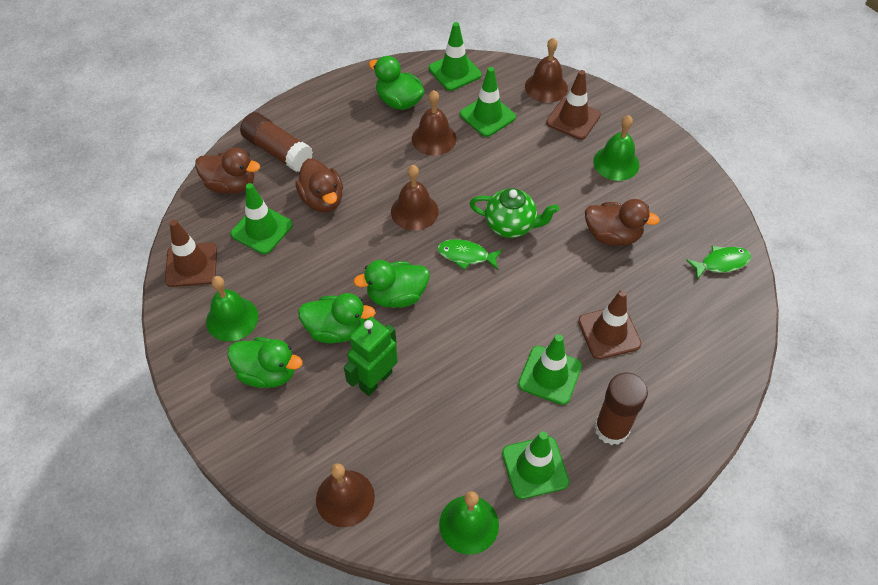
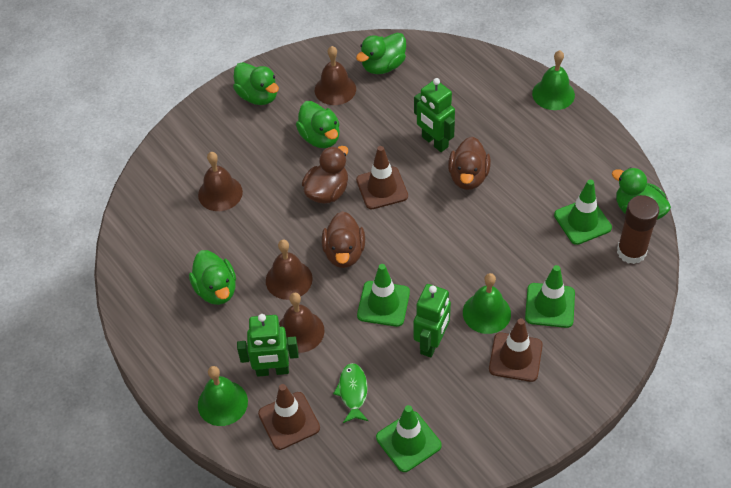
brown glue stick: [240,112,313,172] [594,372,648,445] = 2 -> [617,195,659,264] = 1
green duck: [227,337,303,388] [298,293,375,343] [353,260,429,308] [369,56,425,110] = 4 -> [189,250,236,305] [233,62,279,105] [296,101,340,148] [356,32,406,74] [612,167,671,220] = 5
green fish: [437,239,503,270] [686,246,751,279] = 2 -> [333,363,368,423] = 1
green robot: [344,317,398,396] = 1 -> [237,314,299,377] [414,78,455,152] [414,284,451,358] = 3
green teapot: [469,188,559,238] = 1 -> none = 0
green traffic cone: [231,183,293,254] [429,22,482,91] [460,67,516,137] [502,431,569,499] [518,334,582,405] = 5 -> [357,264,410,327] [376,405,442,472] [525,265,575,328] [554,179,612,245] = 4

